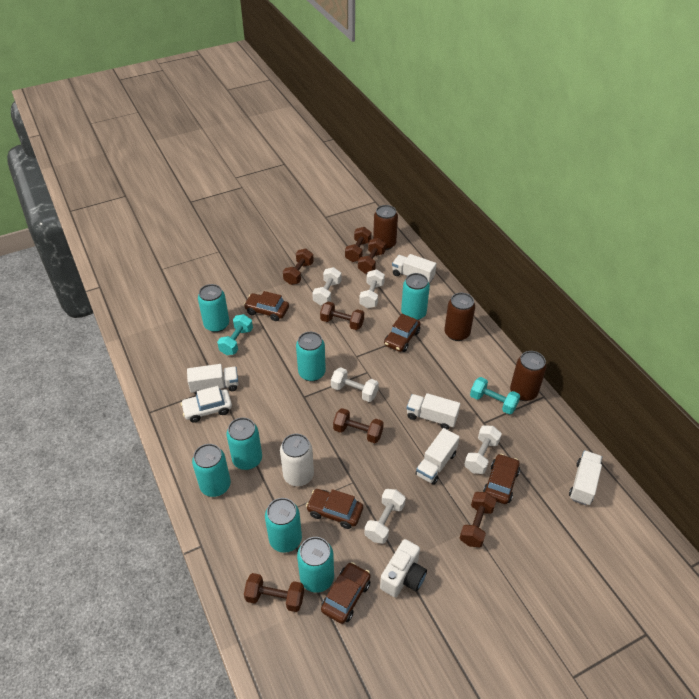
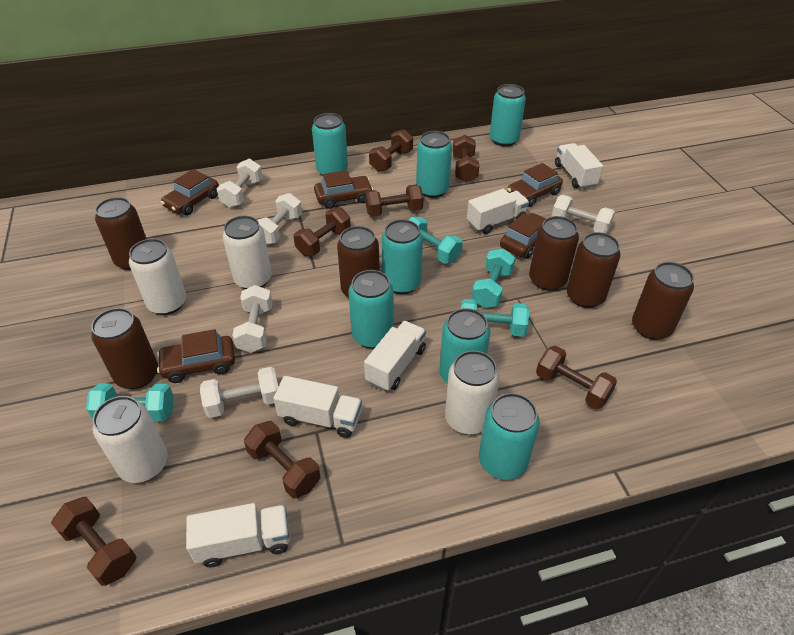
brown can: [373,205,398,250] [444,293,475,341] [510,351,547,401] = 3 -> [91,308,158,389] [95,197,147,270] [337,226,380,298] [529,216,579,291] [567,232,621,308] [632,262,694,340] = 6
turquoise dumbbell: [217,314,253,355] [470,377,520,414] = 2 -> [86,383,174,422] [409,217,463,264] [461,299,529,337] [472,248,515,308] = 4
white camera: [380,539,427,597] = 1 -> none = 0
white can: [280,434,314,486] = 1 -> [92,396,168,483] [129,239,186,315] [223,216,272,289] [445,350,500,435] = 4
white car: [181,386,232,423] = 1 -> none = 0

